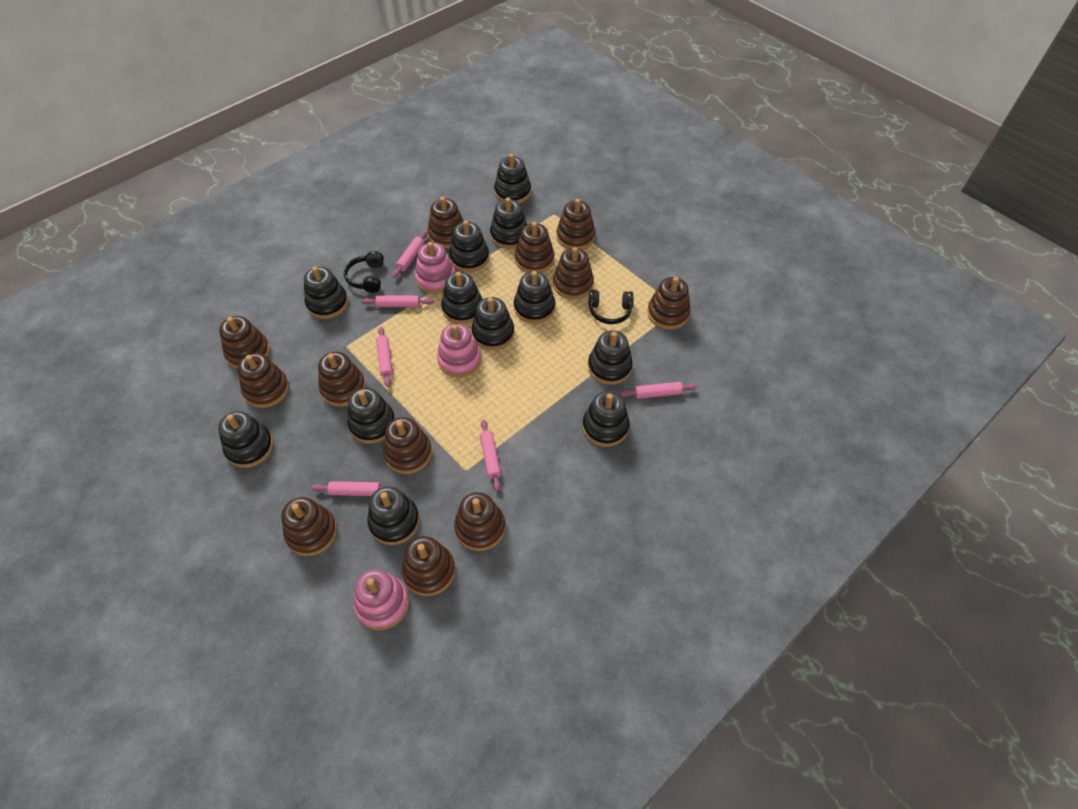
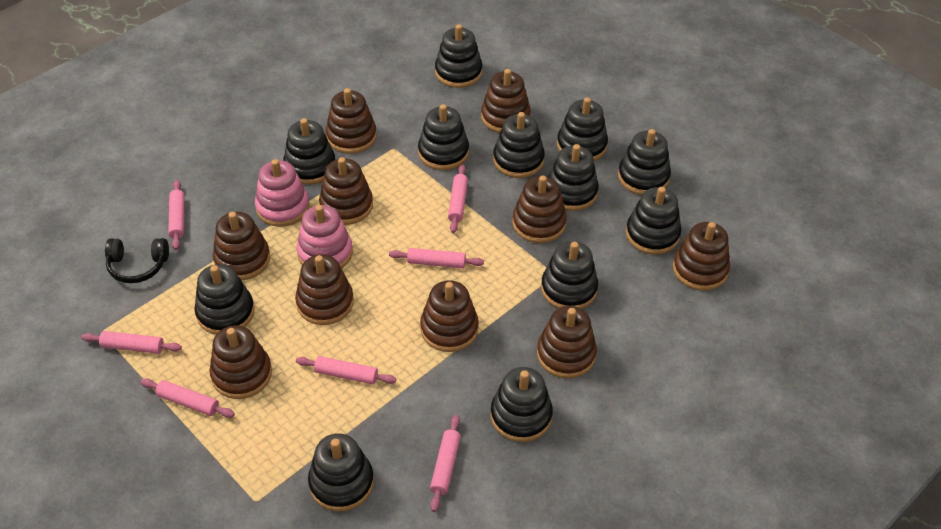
black headphones: [344,251,384,293] [588,290,634,324] = 2 -> [105,238,169,283] = 1
brown stacking toy: [219,316,270,369] [237,353,289,408] [281,497,337,556] [318,352,366,407] [383,417,432,474] [402,536,455,596] [428,197,463,248] [454,492,505,551] [515,222,554,273] [553,247,594,299] [556,199,595,250] [647,277,690,330] = 12 -> [209,325,272,399] [213,212,270,280] [295,254,354,325] [319,157,373,225] [326,88,377,154] [420,280,479,352] [481,69,531,133] [512,175,567,243] [537,306,597,379] [673,222,730,291] = 10
pink rolling pin: [312,481,396,496] [362,296,434,307] [376,327,393,387] [392,231,427,278] [480,419,501,491] [620,382,697,399] = 6 -> [81,331,182,354] [140,378,235,418] [168,180,185,250] [296,356,397,384] [389,248,484,268] [430,415,461,512] [448,165,468,233] = 7
pink stacking toy: [354,569,409,630] [415,242,455,294] [437,323,481,377] = 3 -> [255,159,309,227] [297,205,353,268] = 2

